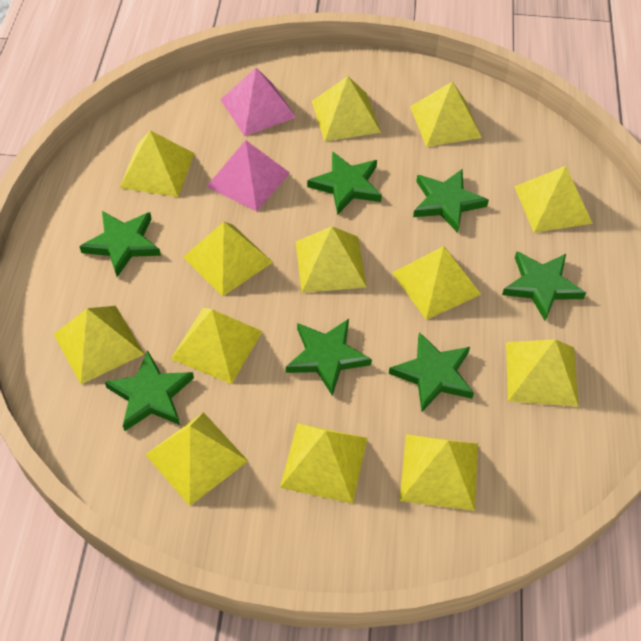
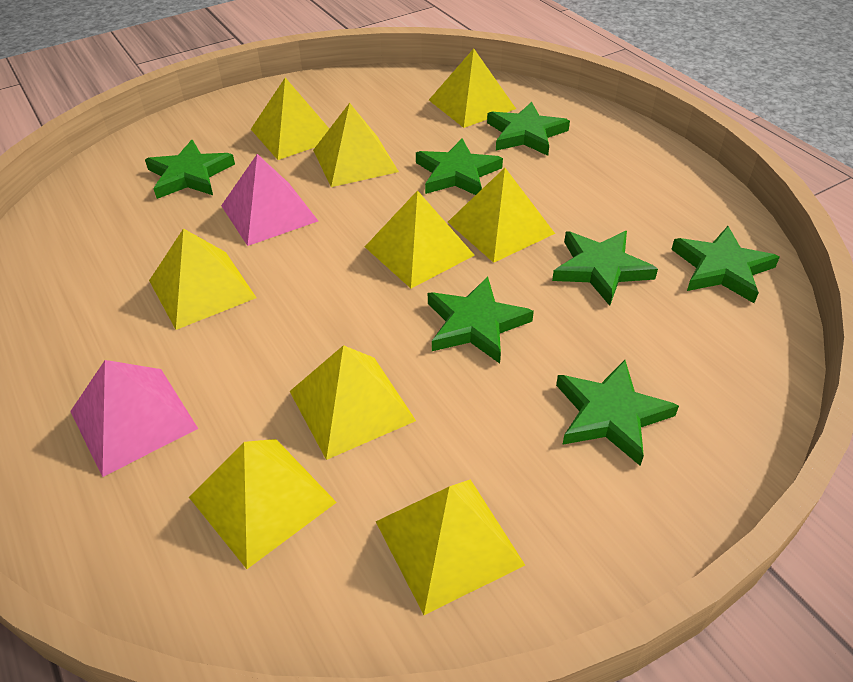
yellow pyramid: [54,306,144,384] [120,130,194,197] [145,412,248,506] [171,308,263,384] [183,222,273,297] [280,423,367,504] [295,226,367,293] [312,76,381,142] [392,246,482,320] [400,434,478,511] [410,82,482,147] [506,339,579,407] [514,166,593,233] = 13 -> [149,228,256,330] [189,439,337,569] [251,78,329,160] [290,345,416,460] [313,103,399,187] [365,190,475,288] [375,479,525,615] [429,48,516,128] [448,168,555,263] = 9

